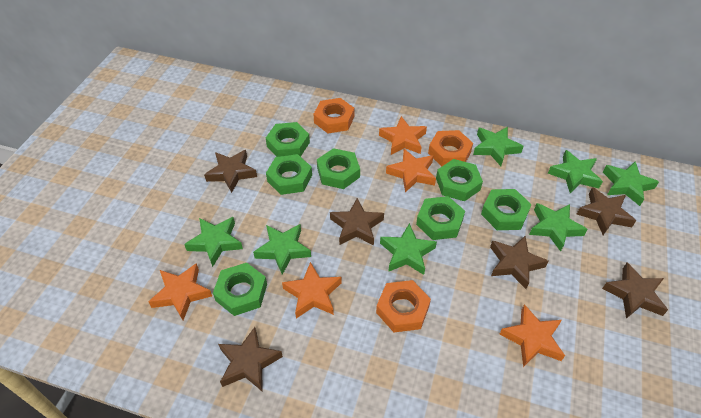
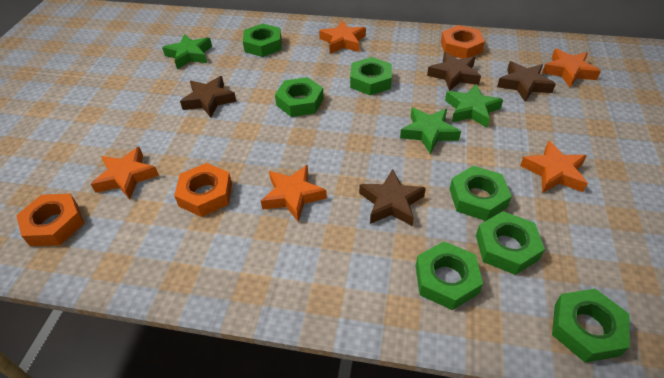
brown star: [204,150,257,193] [218,327,283,392] [330,198,384,245] [490,236,548,289] [577,187,636,235] [602,263,668,319] = 6 -> [180,76,237,118] [359,169,426,226] [427,52,481,91] [497,61,556,102] = 4
green star: [184,217,243,267] [253,224,311,275] [380,223,437,275] [473,127,524,166] [529,203,588,252] [548,150,603,193] [603,161,659,206] = 7 -> [162,34,212,69] [400,108,461,154] [445,84,503,128] = 3

